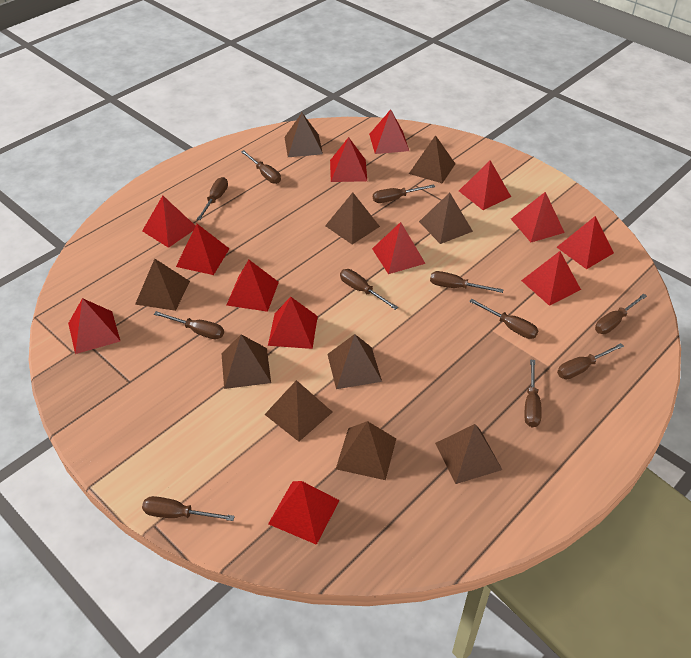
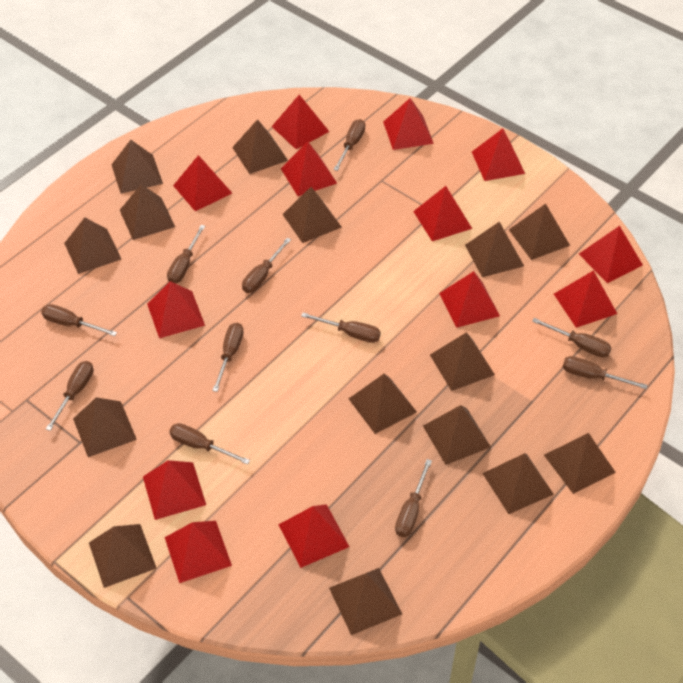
brown pyramid: [135,259,190,311] [222,334,271,389] [264,380,333,442] [284,113,323,157] [325,192,380,244] [327,334,382,389] [336,421,396,480] [409,135,455,184] [419,193,473,244] [435,424,502,484] = 10 -> [64,217,121,274] [73,397,137,457] [89,524,156,588] [111,140,163,194] [120,184,175,240] [232,119,288,174] [282,187,342,243] [329,568,402,635] [349,374,417,434] [423,405,491,465] [430,332,495,391] [465,222,524,277] [482,453,554,514] [509,204,570,260] [544,433,616,494] = 15

